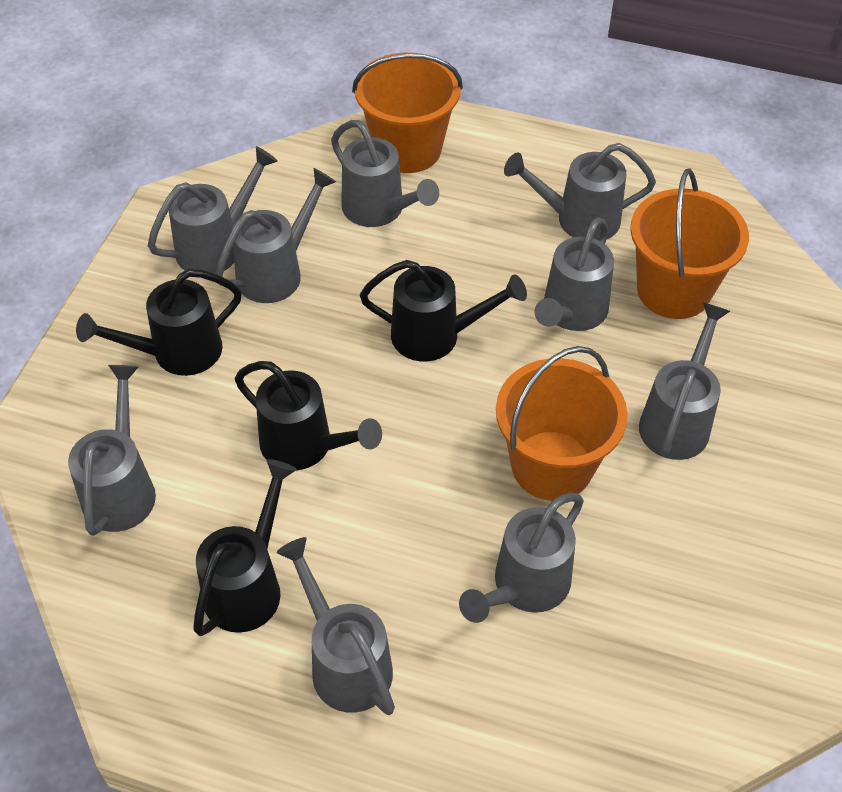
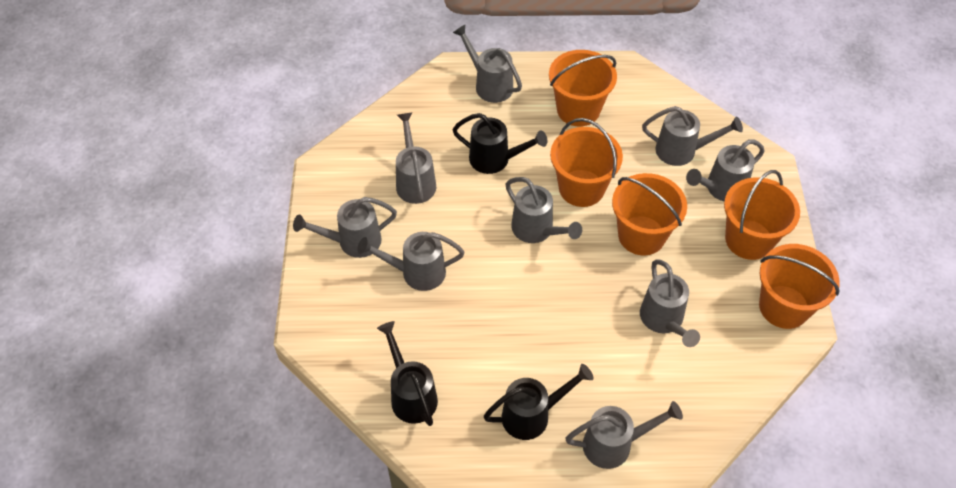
black watering can: [76,269,242,376] [193,459,297,636] [235,361,382,471] [360,260,527,361] = 4 -> [377,321,438,426] [452,113,547,174] [483,364,593,440] = 3
orange bucket: [352,52,463,173] [496,346,628,501] [630,168,749,319] = 3 -> [549,50,617,127] [550,118,623,207] [612,173,687,255] [724,170,800,260] [759,244,840,329] = 5

